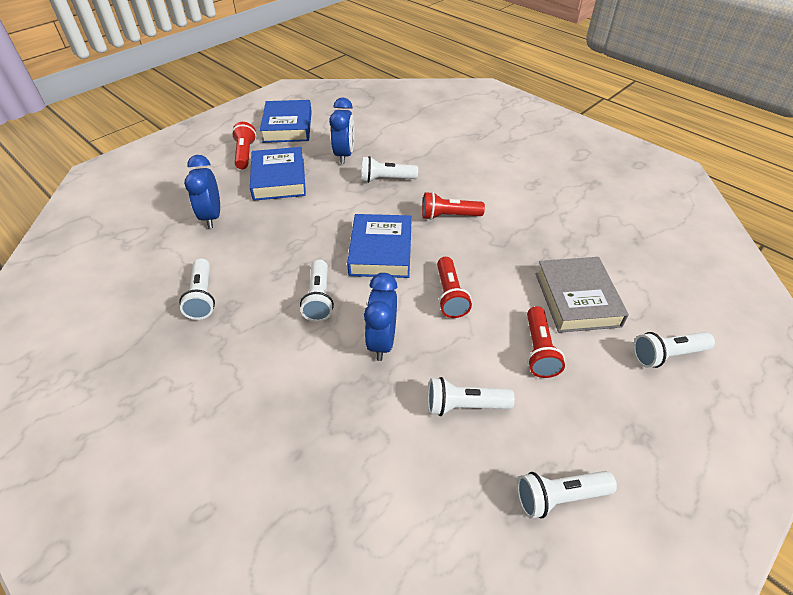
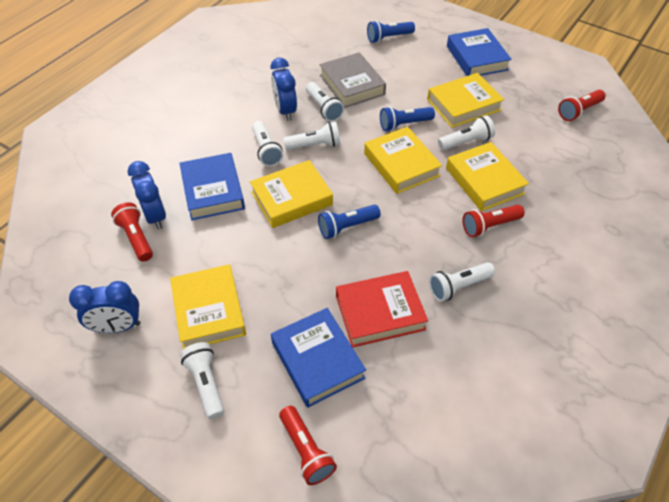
blue flashlight: none = 0 -> [318,205,381,239] [367,20,415,43] [380,106,435,131] = 3
red book: none = 0 -> [336,271,428,348] = 1
yellow book: none = 0 -> [170,264,246,349] [250,160,333,228] [364,126,442,194] [427,73,504,128] [446,142,529,211] = 5

